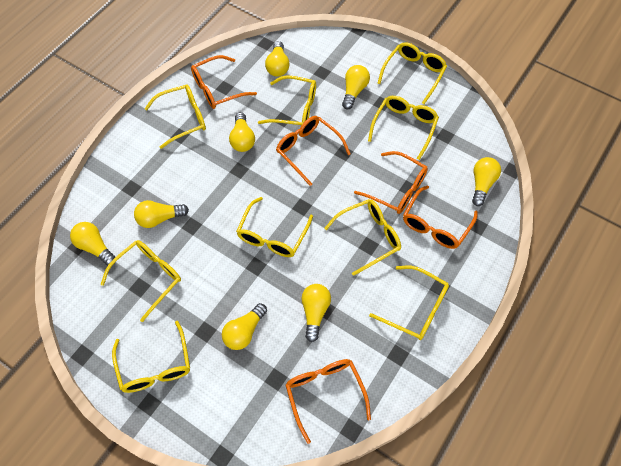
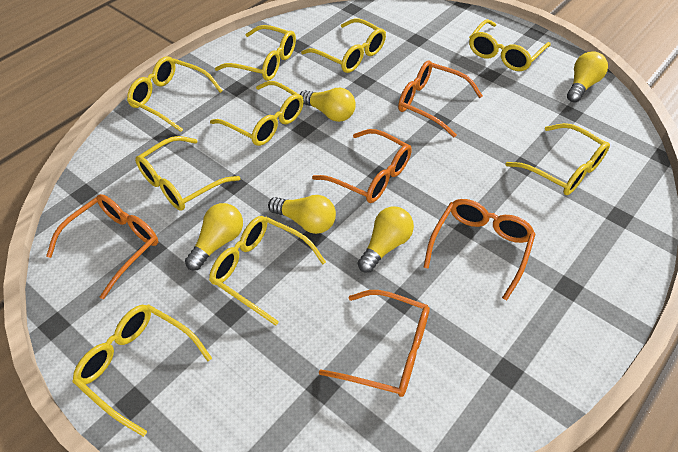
yellow light bulb: [70,222,115,266] [134,200,189,228] [222,303,267,350] [229,112,255,152] [265,41,290,77] [301,284,331,342] [342,65,370,109] [472,157,501,206] = 8 -> [185,203,243,270] [268,195,336,234] [300,88,356,122] [357,206,414,273] [567,51,608,102] = 5

